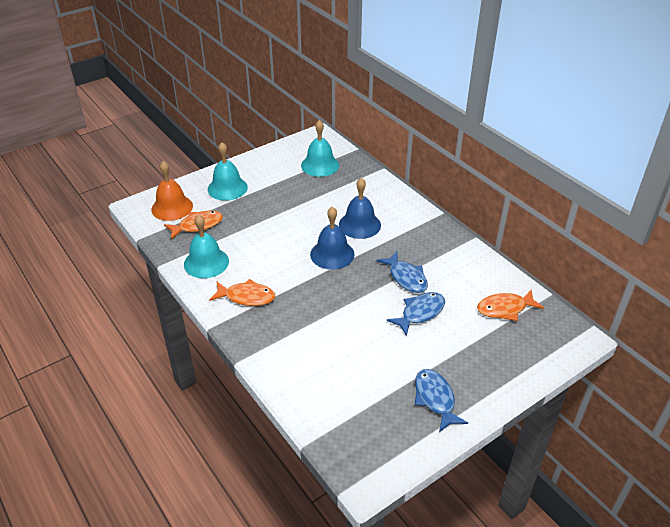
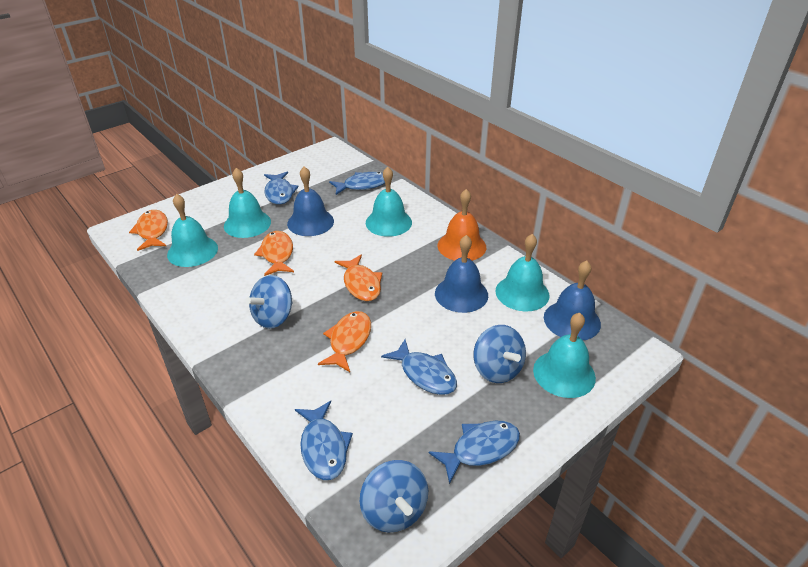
blue bell: [310,207,355,270] [339,178,381,239] = 2 -> [287,167,334,236] [435,235,488,313] [544,261,601,340] = 3
blue fish: [377,252,428,293] [387,292,445,336] [415,369,468,432] = 3 -> [264,172,299,205] [295,401,353,480] [329,172,385,195] [381,339,457,395] [429,421,520,484] = 5
blue spinning top: none = 0 -> [246,275,293,329] [360,460,428,533] [473,325,526,383] = 3
orange fish: [164,210,223,240] [209,279,275,306] [477,289,544,321] = 3 -> [129,210,168,251] [254,231,294,276] [318,311,371,372] [335,254,382,301] = 4
turquoise bell: [184,215,229,278] [208,142,248,201] [301,120,339,177] = 3 -> [167,194,218,267] [224,168,271,238] [366,167,412,237] [496,234,549,311] [533,313,596,398] = 5

